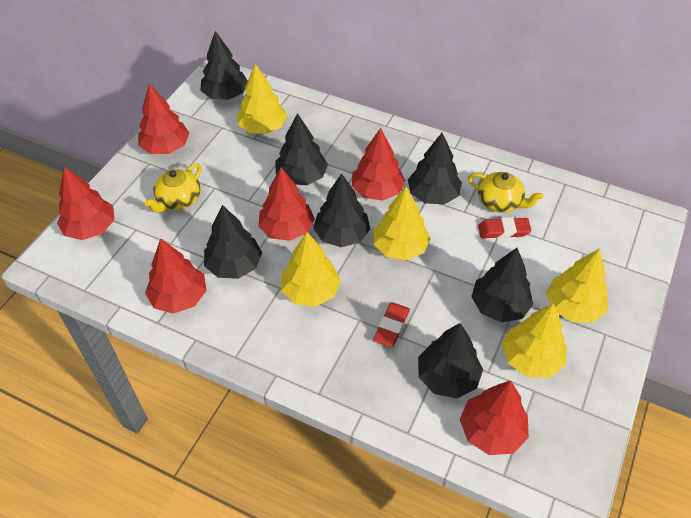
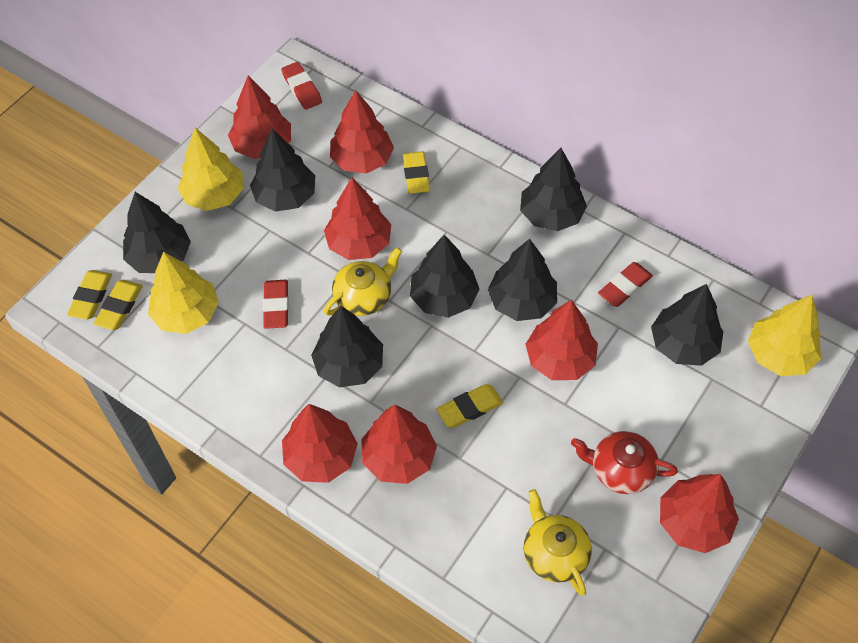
red eraser: [373,303,410,347] [478,217,531,239] = 2 -> [263,280,289,329] [281,62,322,110] [598,262,653,307] = 3
red teapot: none = 0 -> [571,431,678,494] = 1
red tree: [57,166,114,240] [138,84,190,154] [145,238,206,314] [258,168,315,241] [352,128,405,201] [460,381,529,455] = 6 -> [228,76,291,159] [282,404,358,483] [324,178,391,260] [330,90,394,174] [361,405,437,484] [526,300,598,380] [660,474,739,553] = 7
yellow eraser: none = 0 -> [67,270,112,320] [93,280,143,330] [403,152,430,194] [436,384,503,428] = 4
yellow tree: [238,64,287,134] [281,232,341,307] [374,187,431,260] [502,303,566,378] [546,249,608,323] = 5 -> [148,252,219,334] [178,128,244,211] [748,295,821,376] = 3

